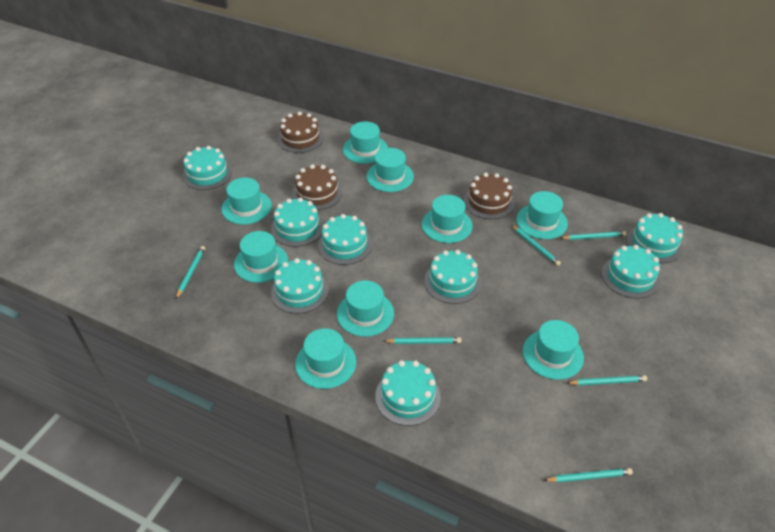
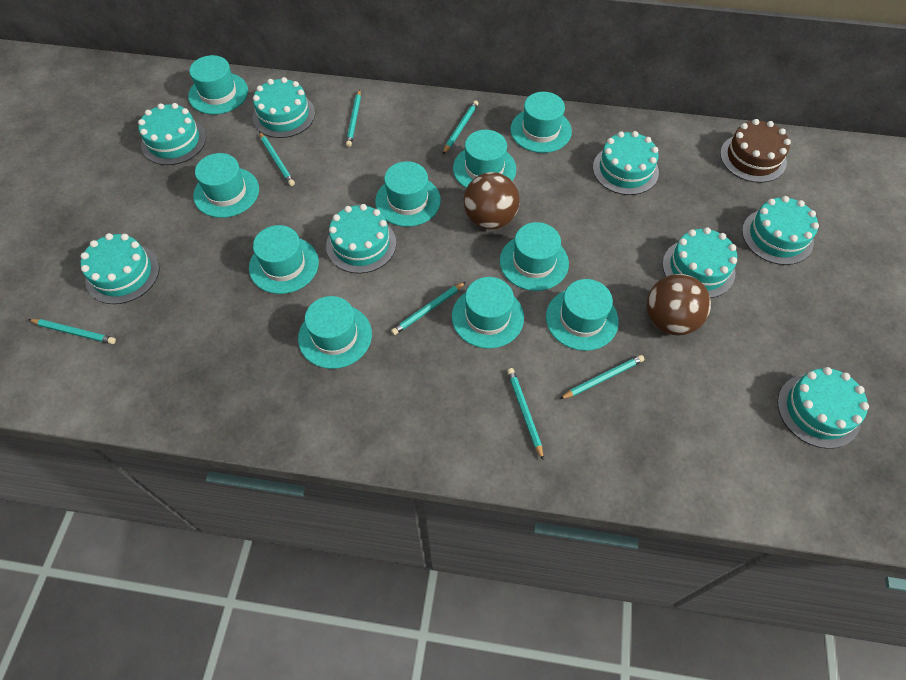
brown ball: none = 0 -> [464,172,520,229] [646,274,711,336] = 2
brown cake: [277,112,324,153] [292,164,342,210] [464,173,515,219] = 3 -> [720,119,791,183] = 1
turquoise hat: [222,178,272,225] [234,231,288,283] [295,328,356,389] [337,280,394,337] [343,121,388,164] [366,148,414,192] [422,195,473,243] [516,191,568,239] [523,320,584,380] = 9 -> [188,55,248,114] [193,153,259,218] [249,225,319,294] [298,296,372,369] [375,161,441,227] [452,277,524,349] [453,130,516,188] [500,222,569,291] [510,92,572,153] [546,279,619,351] = 10
turquoise pencil: [176,246,205,299] [384,337,461,344] [511,225,561,266] [543,468,633,483] [561,231,627,240] [567,375,647,385] = 6 -> [28,319,116,344] [259,132,295,186] [346,89,361,147] [391,282,466,335] [443,100,479,154] [507,368,544,461] [560,355,644,399] = 7

